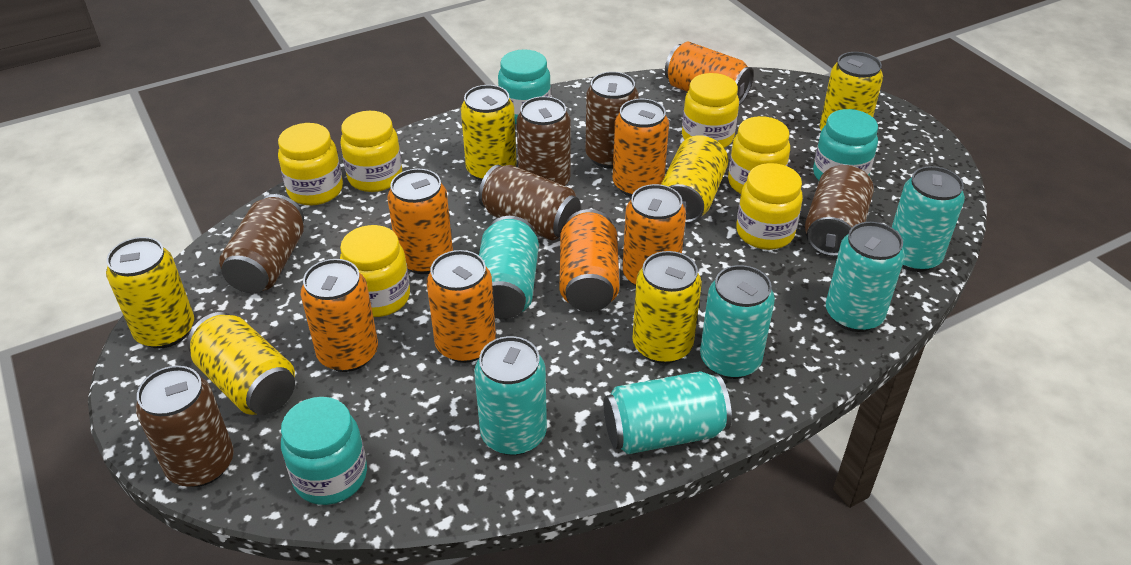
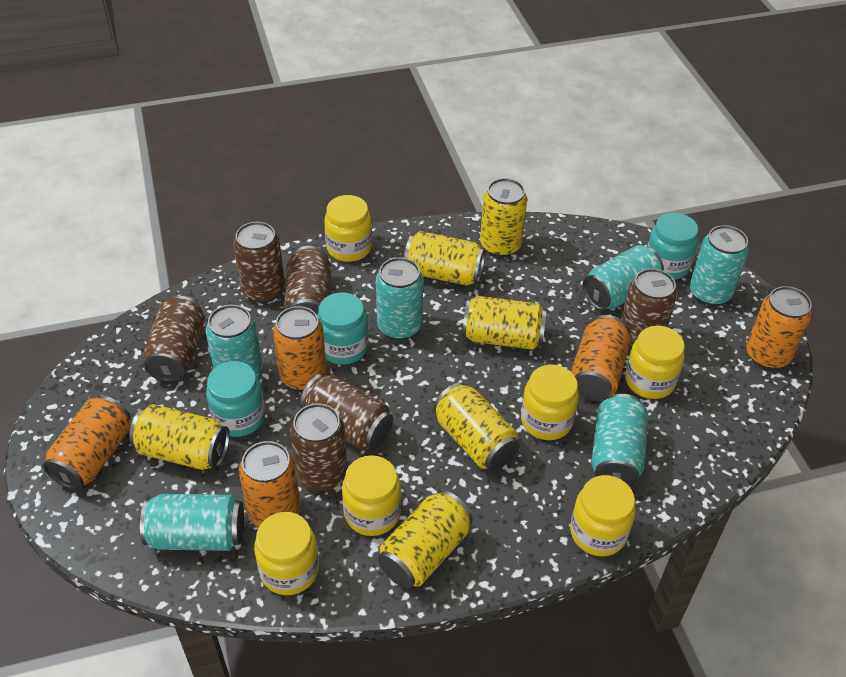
orange can: [300,259,378,372] [387,169,453,274] [427,250,496,363] [560,209,619,311] [613,99,669,197] [623,184,686,287] [665,42,754,105] = 7 -> [43,396,131,490] [239,441,301,527] [273,306,327,391] [571,315,631,401] [746,286,812,369] = 5

